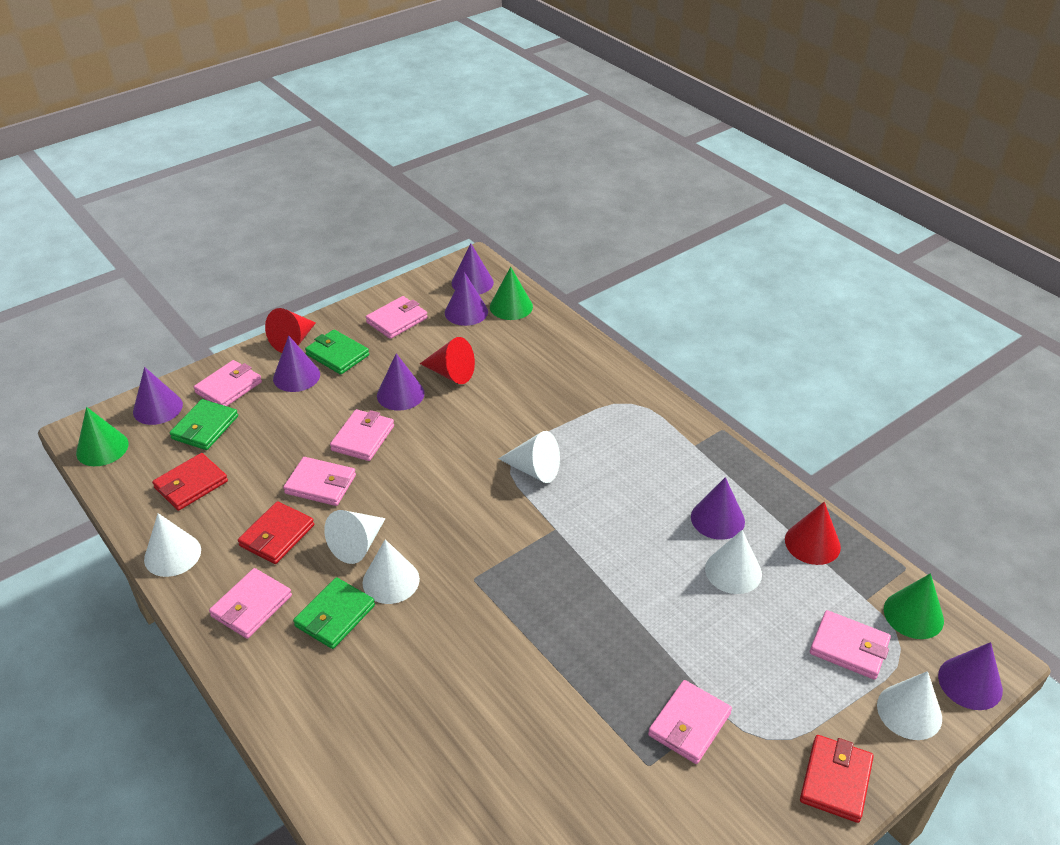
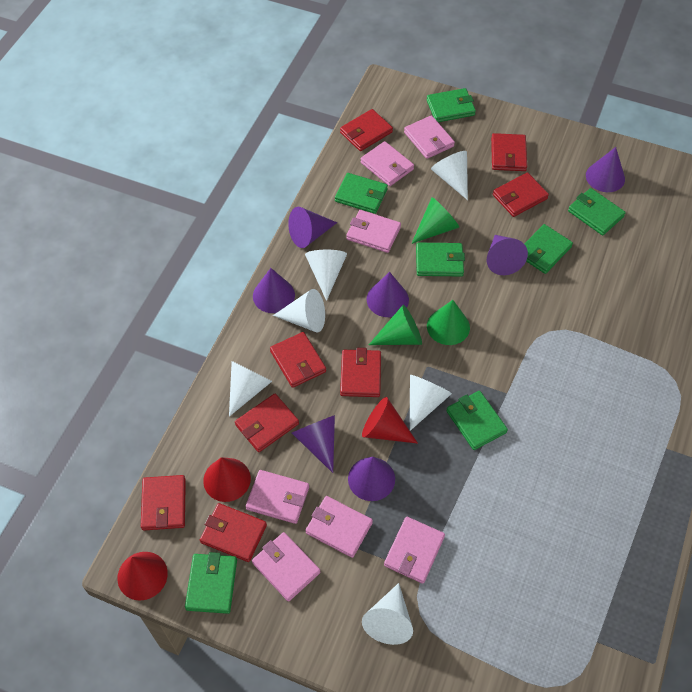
green wallet: [170,399,238,450] [293,577,375,649] [305,330,369,375] = 3 -> [185,552,237,614] [335,173,388,214] [416,243,465,276] [427,88,476,122] [446,391,508,450] [524,224,573,274] [568,188,626,236] = 7
red wallet: [152,453,228,511] [238,501,314,564] [800,735,874,823] = 3 -> [141,475,186,530] [200,503,267,562] [235,394,299,452] [270,332,326,388] [340,109,393,151] [340,348,381,397] [491,133,527,171] [493,172,549,217] = 8

